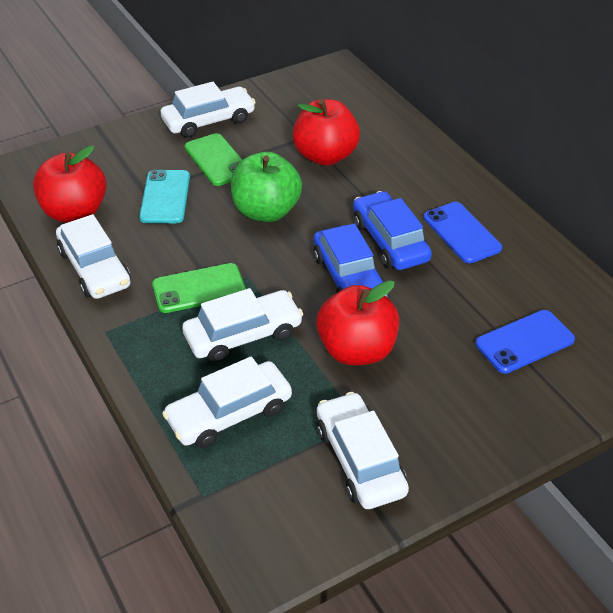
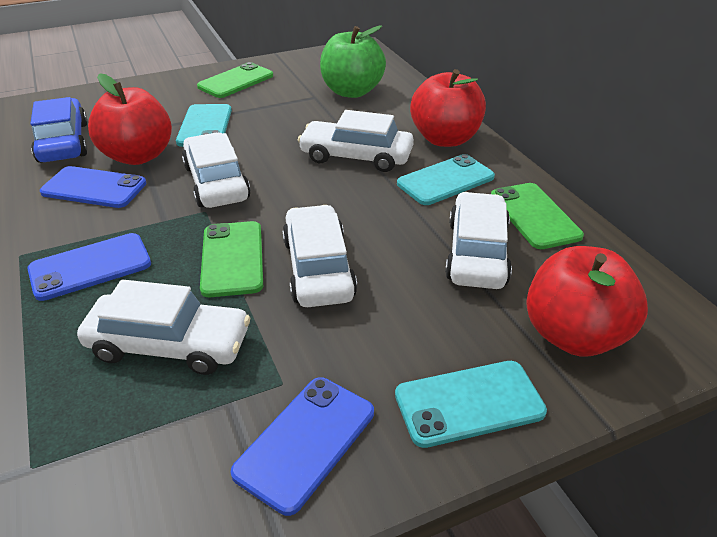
blue car: [314,224,388,297] [353,191,432,270] = 2 -> [30,97,88,163] = 1
blue phone: [423,202,502,263] [475,310,575,374] = 2 -> [27,233,151,301] [40,166,147,208] [231,377,374,516] = 3
green phone: [152,263,246,313] [185,133,242,186] = 2 -> [197,62,273,98] [200,221,263,297] [491,183,584,249] = 3
turquoise phone: [139,170,190,223] = 1 -> [176,104,232,147] [395,361,547,448] [397,154,495,205] = 3

